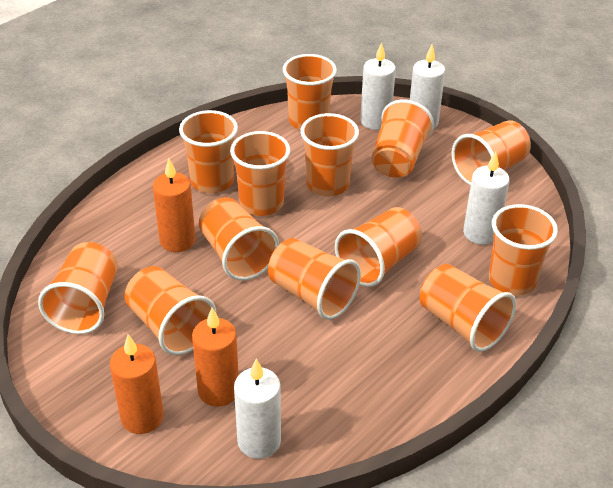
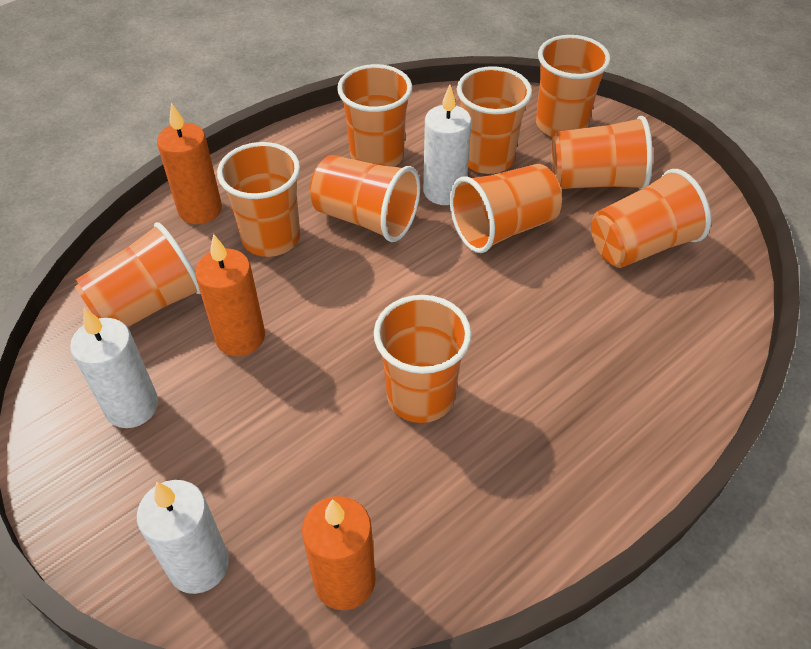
orange cup: [38,242,118,334] [125,266,216,355] [179,110,238,193] [199,197,279,281] [230,131,290,216] [268,238,361,320] [283,54,337,130] [300,113,359,196] [335,207,422,287] [371,100,434,178] [420,264,516,352] [452,120,531,185] [489,204,558,296] = 13 -> [75,222,201,327] [217,142,300,257] [310,155,420,242] [337,64,412,167] [374,295,472,423] [450,164,562,253] [457,66,532,174] [536,35,611,137] [551,116,653,190] [591,169,711,268] = 10
white candle: [234,359,281,459] [360,42,396,130] [410,44,445,129] [463,152,510,245] = 4 -> [70,307,158,428] [137,480,229,594] [423,85,472,205] = 3

